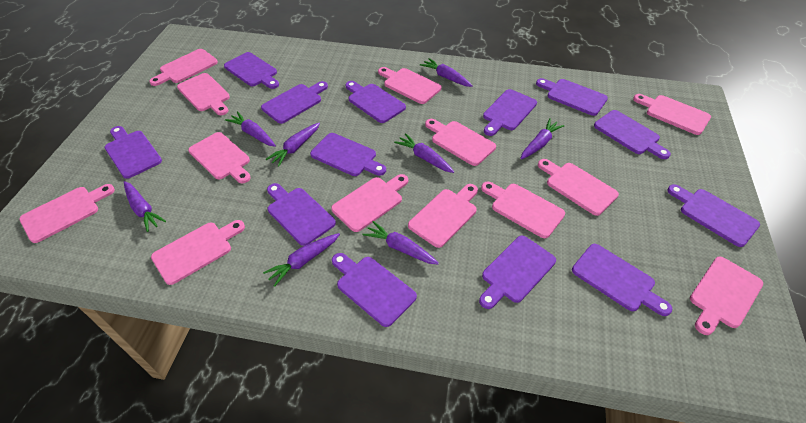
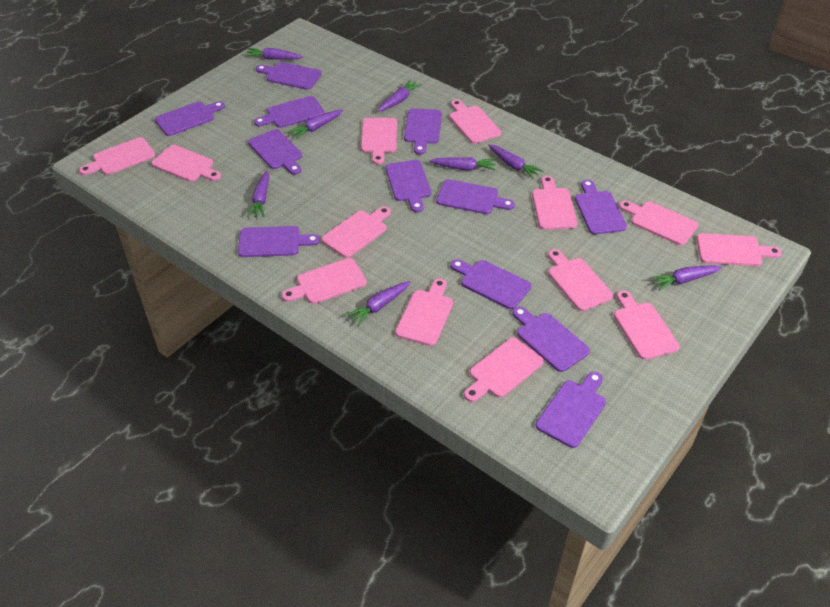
purple cutting board: [105,126,162,179] [224,52,279,89] [261,81,328,124] [267,183,336,246] [310,133,386,176] [332,253,417,327] [345,81,406,123] [479,236,556,309] [483,89,537,136] [536,78,608,116] [572,244,672,316] [594,110,671,159] [667,184,760,247] = 13 -> [155,101,225,136] [238,226,320,257] [248,129,302,175] [254,96,325,128] [256,62,322,90] [386,160,431,212] [404,108,442,155] [436,179,515,214] [451,259,532,309] [513,307,590,372] [536,372,606,448] [575,180,627,235] = 12

